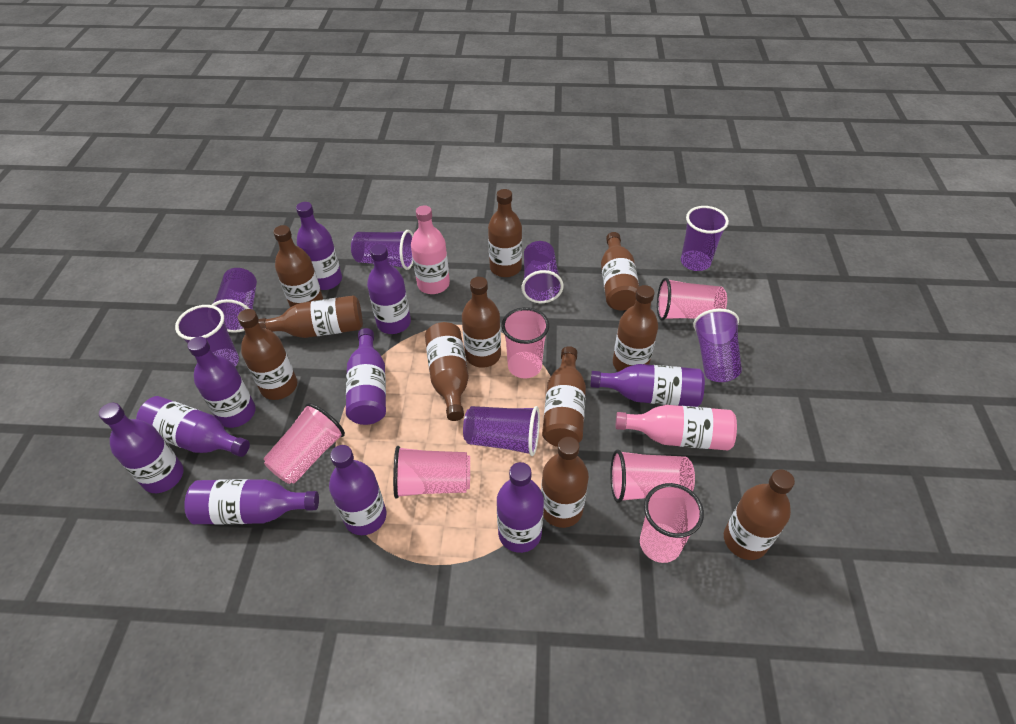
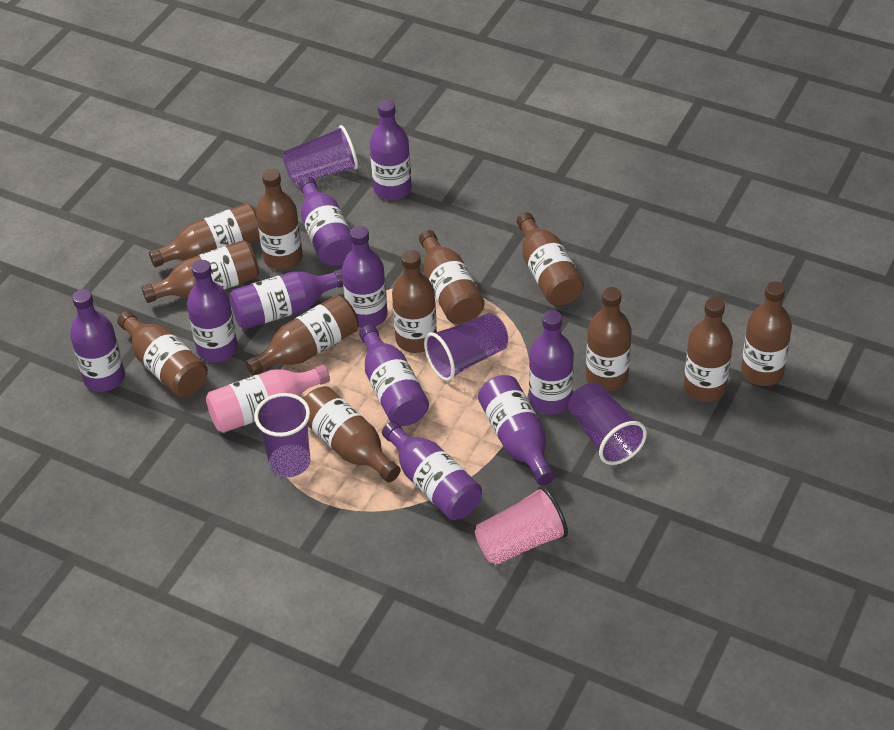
brown bottle: [238,309,297,400] [258,295,363,338] [273,225,323,307] [425,322,469,421] [462,277,501,368] [488,189,522,277] [541,437,589,528] [542,346,586,447] [601,232,639,310] [613,285,658,372] [724,469,795,560] = 11 -> [117,311,208,397] [142,240,259,303] [149,203,260,267] [245,295,359,376] [256,169,303,270] [304,386,401,482] [392,250,437,353] [419,230,484,324] [517,212,584,305] [586,287,632,391] [684,297,733,402] [741,282,792,386] = 12
pink bottle: [411,205,450,294] [616,405,737,451] = 2 -> [206,364,330,433] = 1
pink cup: [264,403,345,484] [393,446,470,499] [502,307,549,378] [610,450,695,503] [640,483,704,563] [657,278,727,320] = 6 -> [475,486,568,565] = 1
purple cup: [175,305,239,367] [212,268,257,333] [351,230,413,270] [463,406,540,456] [522,241,563,303] [681,206,729,271] [693,309,742,382] = 7 -> [254,393,311,477] [283,125,358,185] [424,313,508,381] [568,382,647,465] = 4

